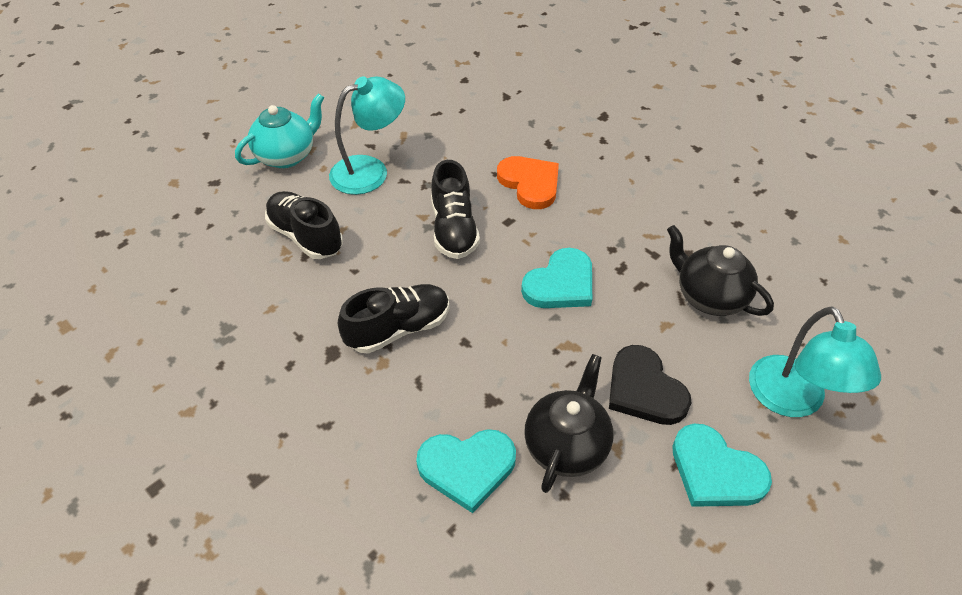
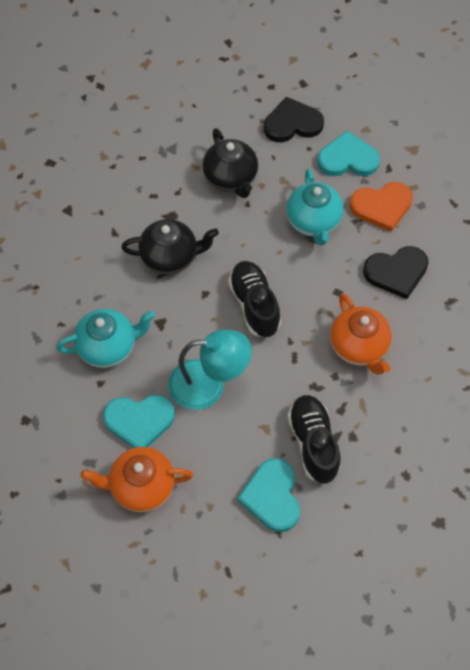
black heart: [609,345,691,425] = 1 -> [264,97,324,142] [363,246,428,299] = 2
black shoe: [265,191,343,259] [338,284,449,354] [431,160,480,259] = 3 -> [228,261,281,337] [287,395,341,483] = 2
orange teapot: none = 0 -> [80,447,193,512] [330,293,392,375] = 2
turquoise lamp: [329,76,405,195] [749,306,881,417] = 2 -> [168,329,252,410] = 1
turquoise teapot: [235,93,324,168] = 1 -> [56,309,155,368] [286,169,343,246] = 2

